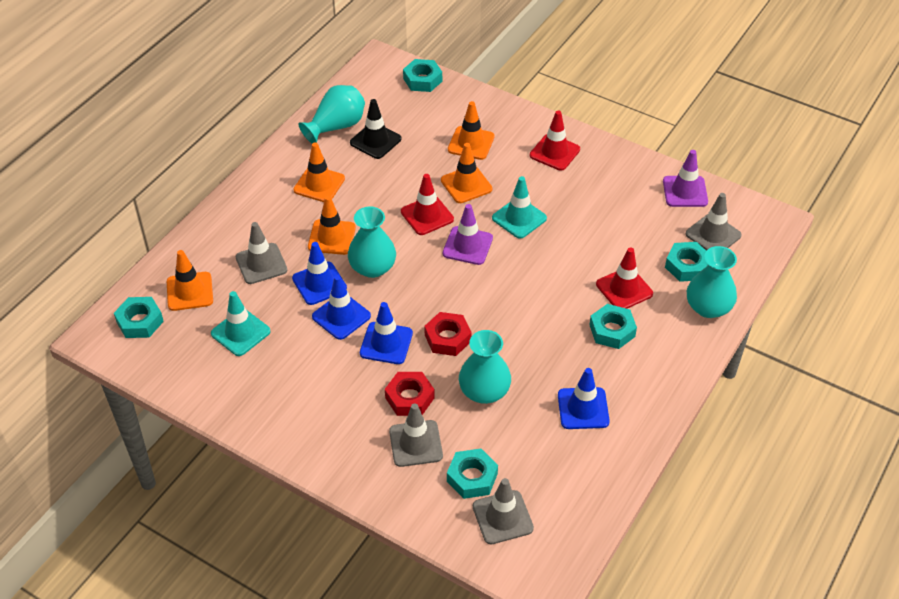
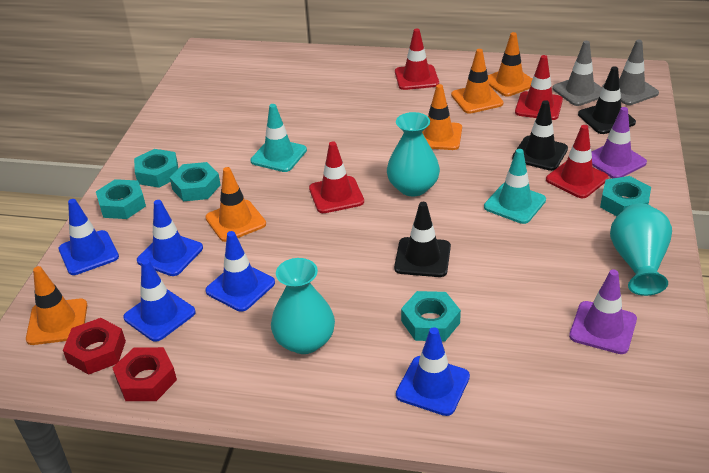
black traffic cone: [350,99,401,159] = 1 -> [394,202,451,277] [512,100,568,171] [578,66,636,134] = 3
blue traffic cone: [292,242,347,305] [312,275,371,340] [360,302,413,364] [558,368,610,429] = 4 -> [59,199,119,275] [123,259,196,342] [137,200,203,276] [205,231,275,312] [396,327,470,416] = 5
grey traffic cone: [236,222,287,284] [389,403,443,467] [473,478,534,544] [686,193,742,250] = 4 -> [552,41,602,106] [602,40,659,105] = 2
red traffic cone: [401,174,454,235] [530,111,580,171] [596,247,653,309] = 3 -> [309,141,364,213] [395,28,439,90] [515,55,563,120] [546,125,609,198] = 4
turquoise vase: [298,85,365,144] [348,207,396,278] [459,330,511,404] [687,246,737,318] = 4 -> [271,258,335,354] [387,112,440,196] [610,203,672,296] = 3

